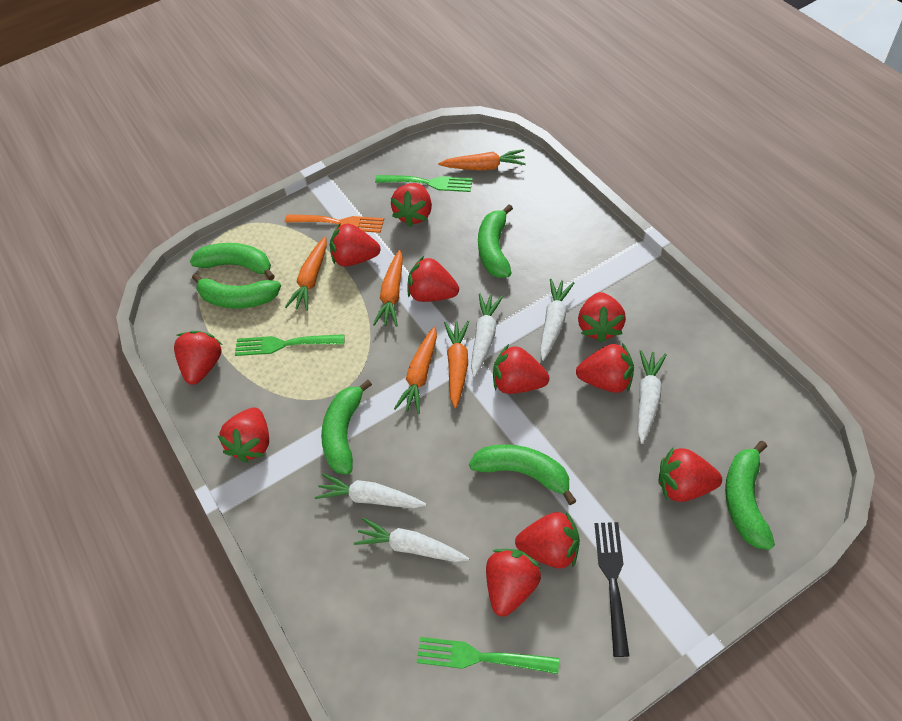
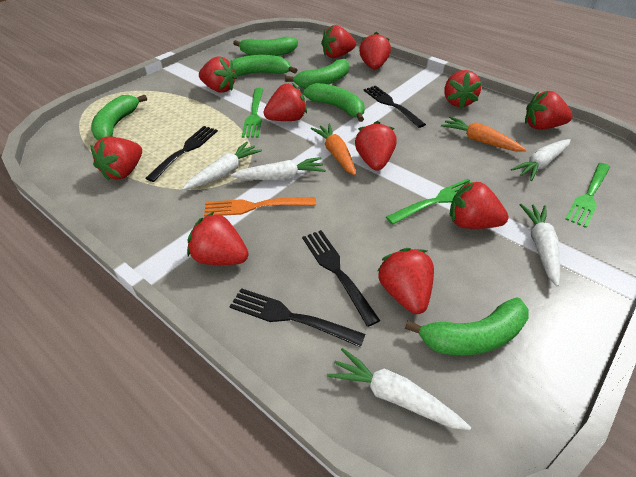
black fork: [594,522,629,657] = 1 -> [145,126,218,182] [229,288,365,347] [302,230,380,327] [363,86,426,128] = 4
orange carrot: [285,237,327,311] [373,250,403,327] [394,326,437,414] [438,149,526,170] [444,321,469,408] = 5 -> [311,123,356,176] [441,116,526,152] = 2

